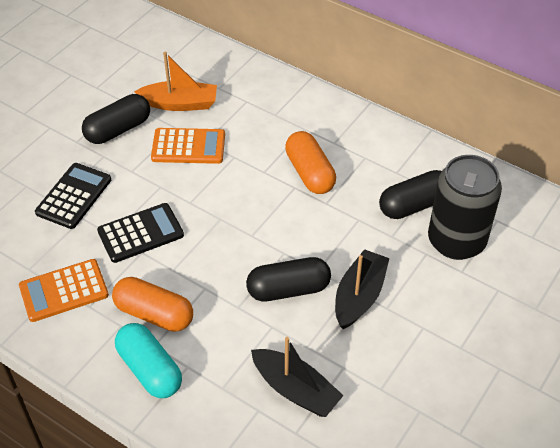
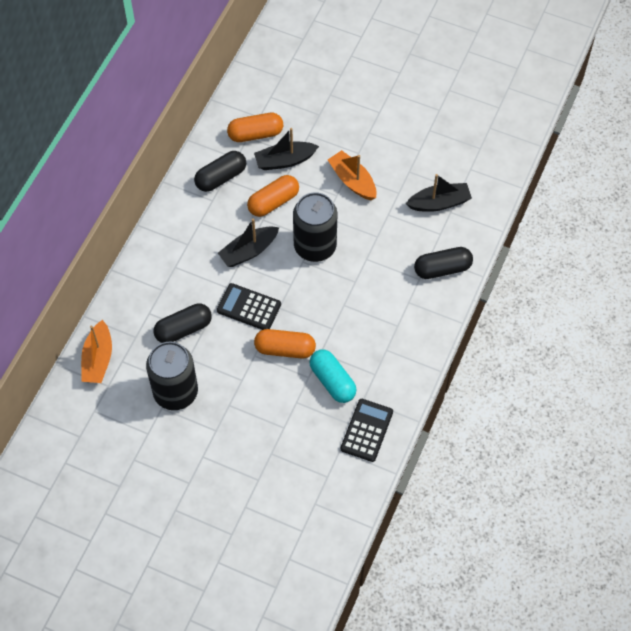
black boat: [251,337,344,417] [335,249,390,329] = 2 -> [218,218,279,267] [254,128,319,170] [406,174,472,212] = 3
black can: [428,155,502,260] = 1 -> [146,342,198,410] [293,192,338,262] = 2
orange boat: [134,52,217,111] = 1 -> [81,320,112,383] [328,150,377,200] = 2
orange calculator: [19,259,109,322] [151,128,225,164] = 2 -> none = 0
orange capsule: [112,277,193,332] [285,131,336,194] = 2 -> [227,113,283,142] [247,175,299,217] [254,329,316,358] = 3

